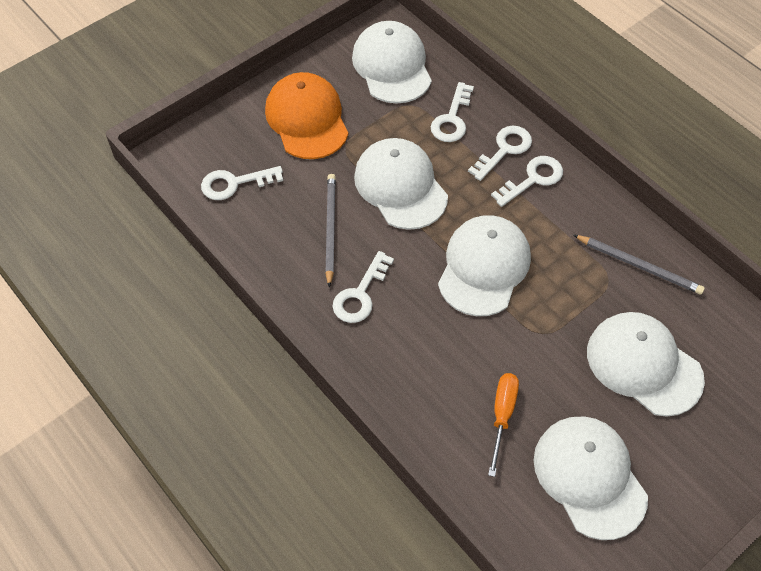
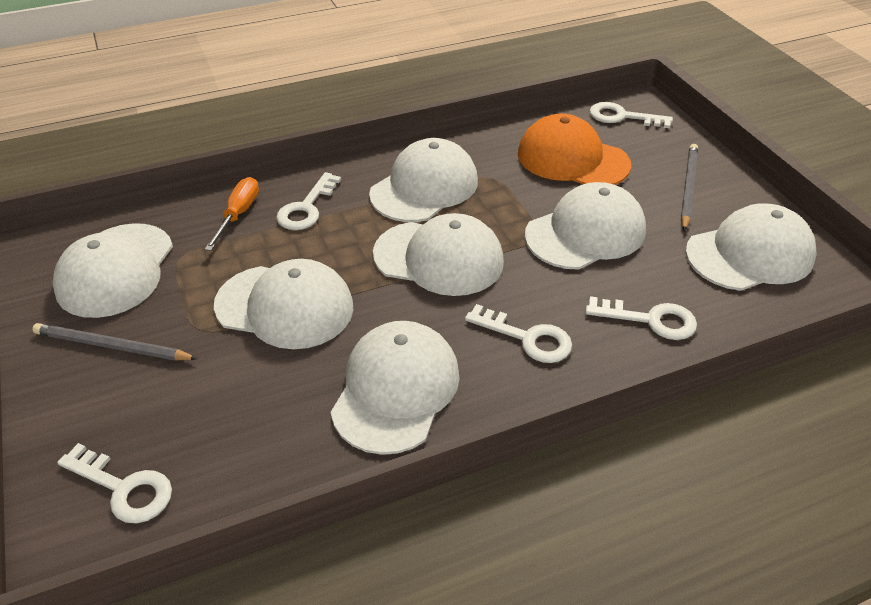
white cap: [352,21,432,104] [354,138,448,230] [438,215,531,316] [534,417,648,540] [587,312,705,417] = 5 -> [52,223,173,318] [214,259,353,349] [331,321,460,455] [369,138,478,222] [373,213,504,296] [525,182,646,270] [685,203,817,291] = 7

